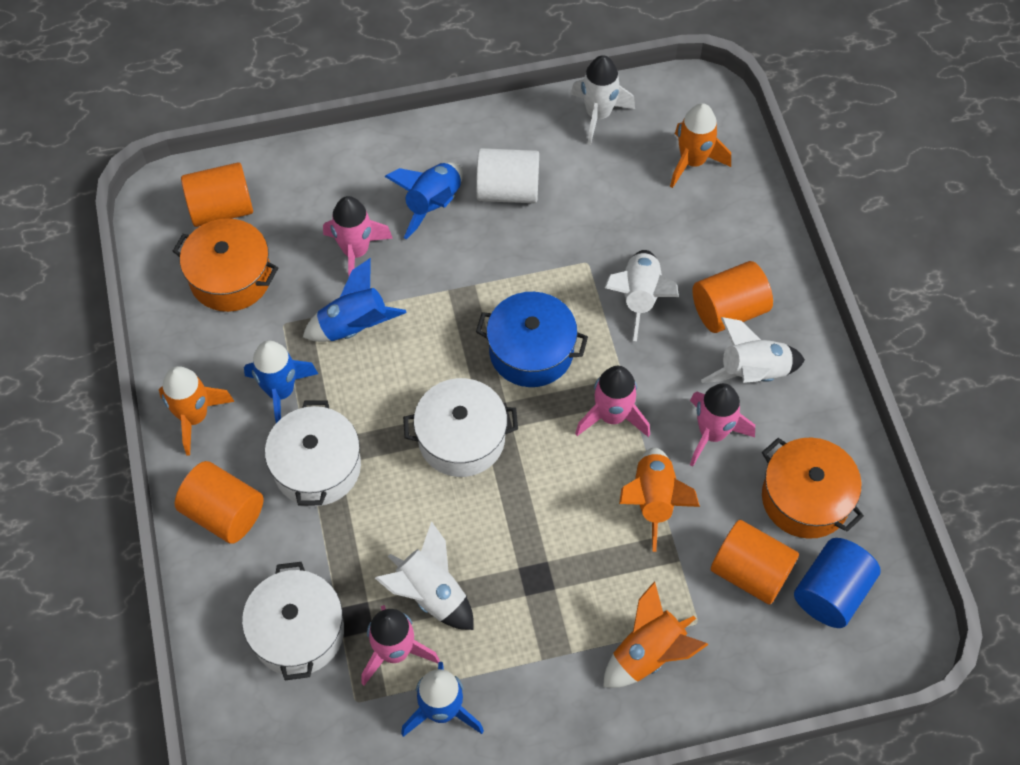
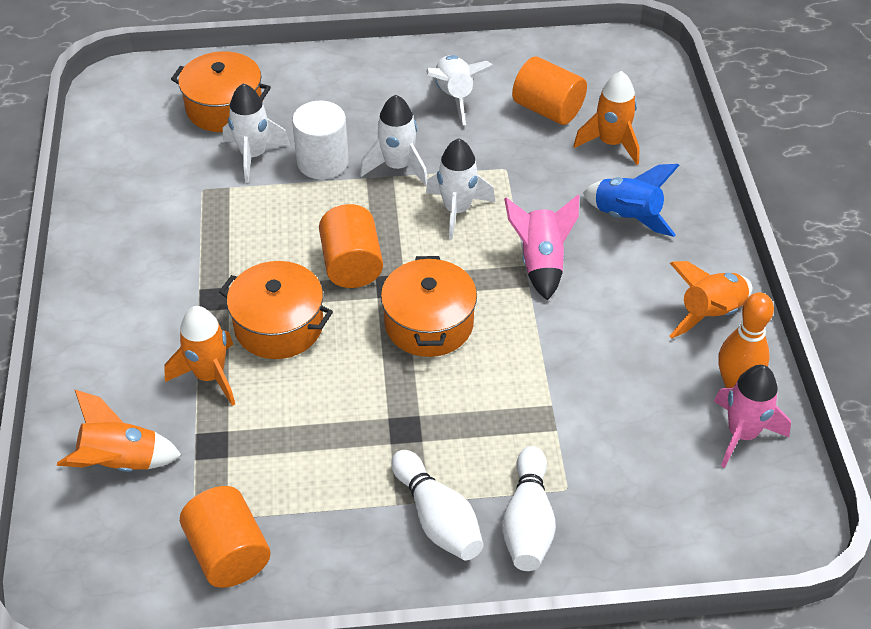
blue cylinder: [794,538,881,628] = 1 -> none = 0
blue pot: [476,292,588,387] = 1 -> none = 0
blue rocket: [244,340,318,423] [303,258,407,342] [384,162,463,239] [401,662,484,737] = 4 -> [583,164,679,237] = 1
orange bowling pin: none = 0 -> [718,292,774,388] = 1
orange cylinder: [175,461,263,544] [181,162,253,227] [693,261,773,333] [711,520,799,605] = 4 -> [180,486,271,588] [319,204,383,288] [512,56,587,125] = 3
orange pot: [173,218,278,312] [762,438,864,539] = 2 -> [171,51,271,132] [219,261,333,359] [381,256,477,357] = 3
pink rocket: [323,196,393,276] [361,605,440,686] [575,366,650,437] [690,383,755,467] = 4 -> [504,195,579,301] [714,365,791,468] = 2
white bowling pin: none = 0 -> [391,450,483,560] [502,446,556,571] = 2
white pot: [242,562,344,680] [265,400,361,506] [403,378,518,477] = 3 -> none = 0

